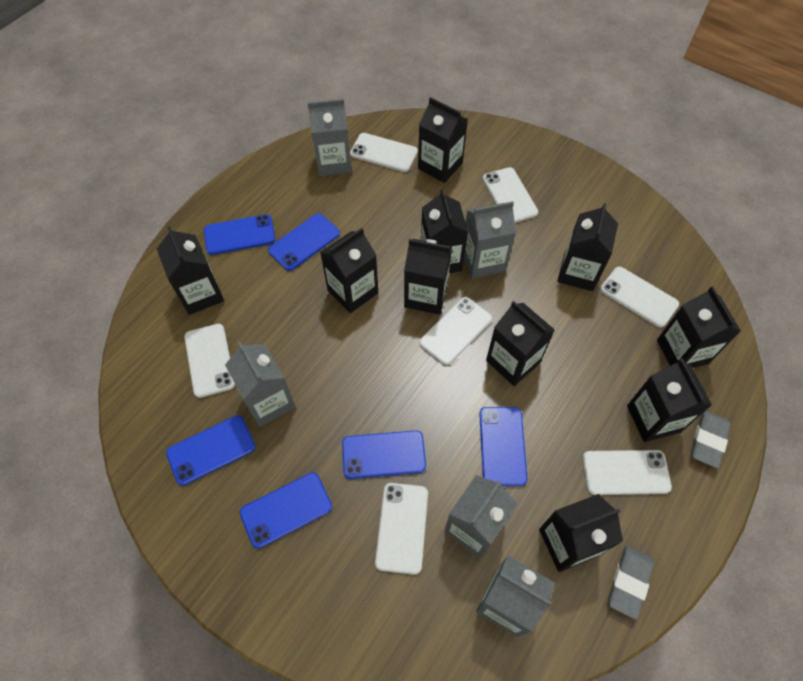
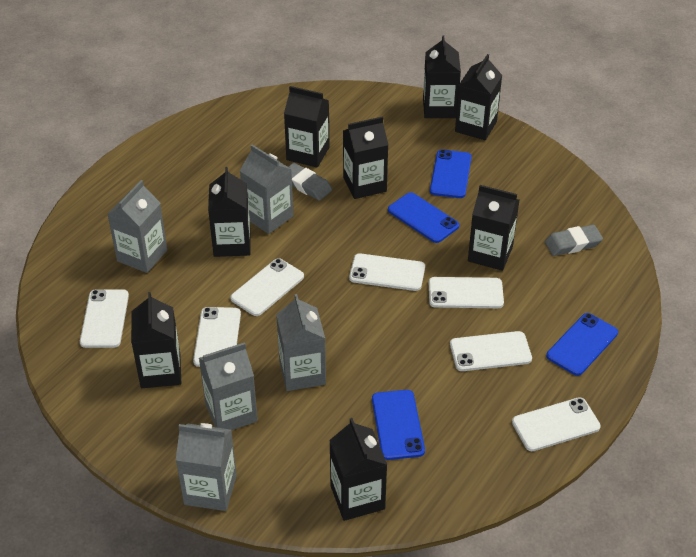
black carton: [157,226,224,315] [320,228,378,313] [404,239,452,315] [418,97,468,183] [421,189,468,273] [486,301,555,386] [539,494,623,572] [557,203,618,291] [627,358,712,442] [657,287,741,368] = 10 -> [131,292,181,388] [208,167,251,257] [284,86,329,168] [329,418,387,521] [343,116,388,199] [423,35,461,118] [455,54,502,140] [468,185,519,271] = 8
blue phone: [166,415,255,486] [204,214,275,255] [240,472,332,549] [268,213,340,271] [342,430,426,479] [479,407,527,486] = 6 -> [372,390,425,460] [388,192,459,243] [430,149,472,198] [546,313,618,376] = 4

